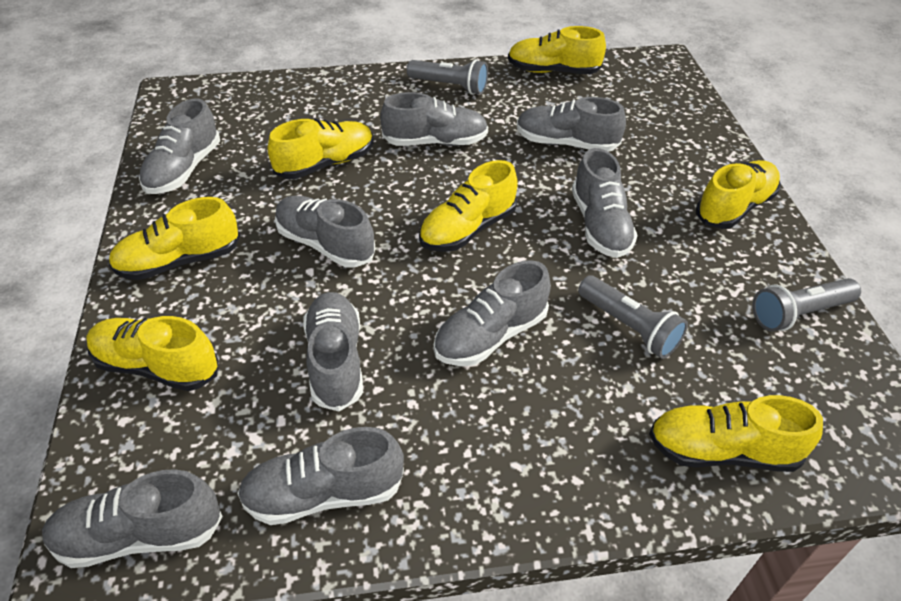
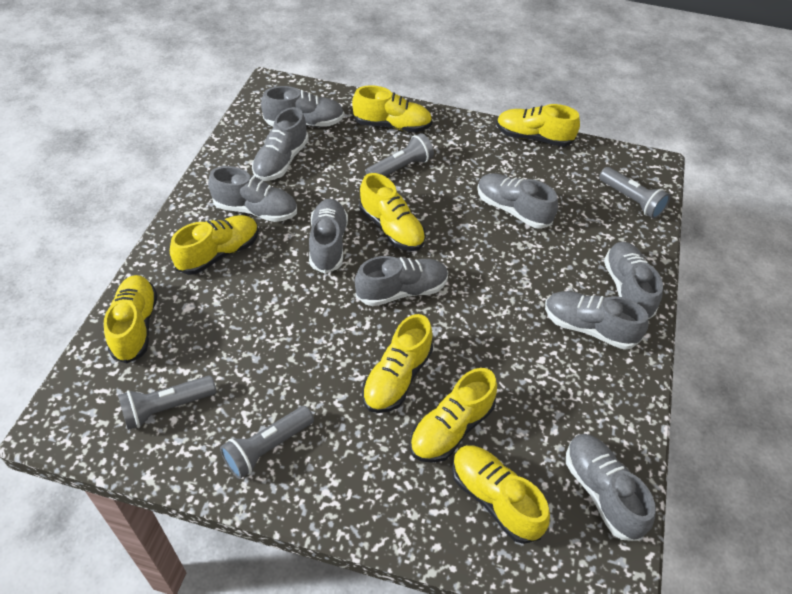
grey flashlight: [407,59,488,95] [578,276,688,359] [753,278,861,332] = 3 -> [118,375,217,430] [220,406,314,479] [366,133,434,176] [599,167,670,219] = 4
yellow shoe: [86,316,218,391] [109,197,240,280] [268,119,374,179] [419,160,518,252] [508,26,606,74] [649,395,823,472] [696,160,781,229] = 7 -> [104,275,158,364] [170,215,259,275] [352,85,432,132] [359,173,426,251] [362,314,433,413] [410,368,497,463] [452,445,550,544] [496,104,580,147] = 8

